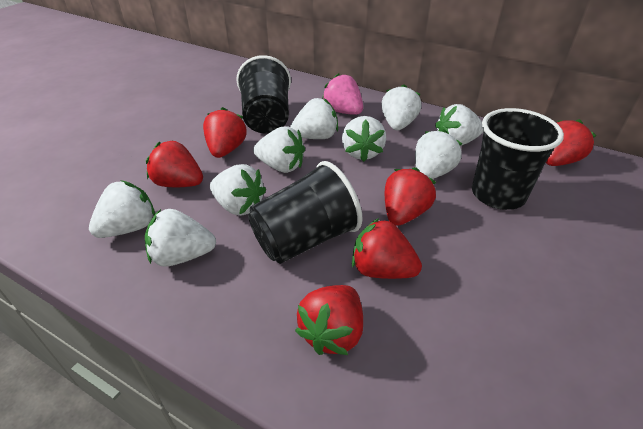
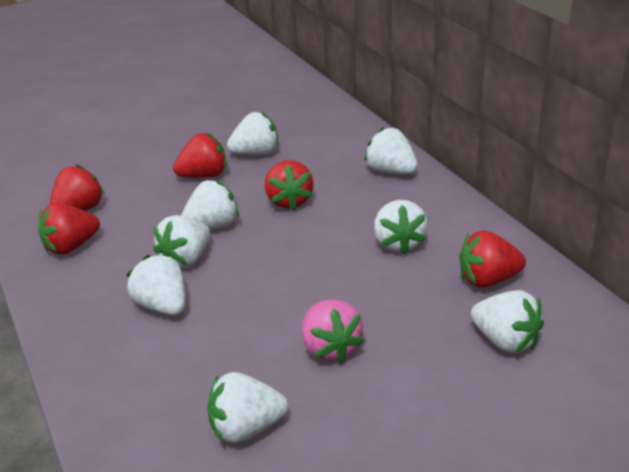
black cup: [236,55,291,134] [248,161,362,264] [472,108,564,210] = 3 -> none = 0
red strawberry: [146,140,203,187] [203,107,247,158] [295,285,363,355] [352,218,422,279] [385,167,436,226] [546,119,596,166] = 6 -> [38,203,100,255] [50,164,105,211] [173,133,227,178] [265,160,314,210] [459,230,526,288] = 5
white strawberry: [89,180,155,238] [145,209,216,267] [210,164,266,216] [253,126,305,173] [290,98,338,139] [342,116,386,162] [381,84,421,130] [415,129,462,179] [435,104,484,146] = 9 -> [126,254,185,315] [153,215,210,268] [181,180,239,229] [207,372,288,443] [227,112,278,155] [364,127,418,174] [374,200,428,254] [471,290,544,353] = 8

